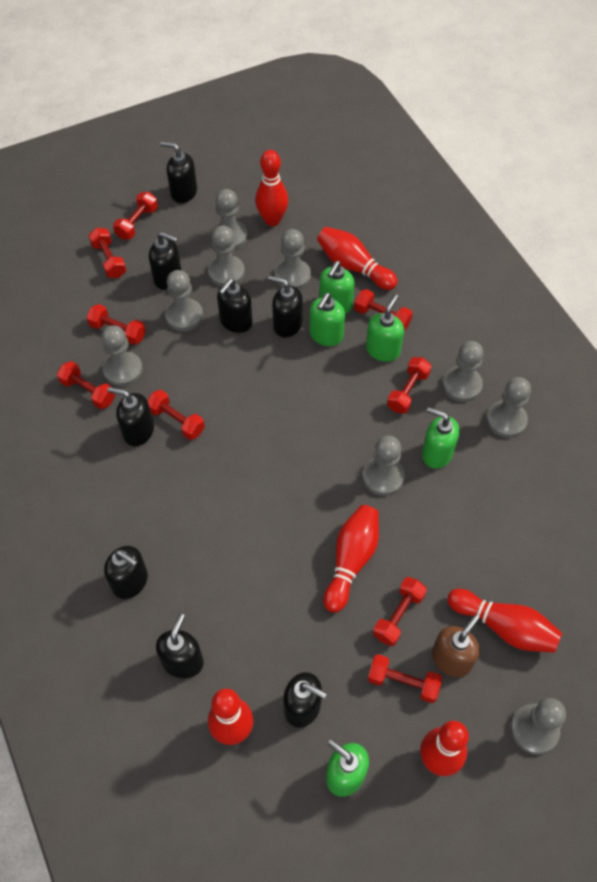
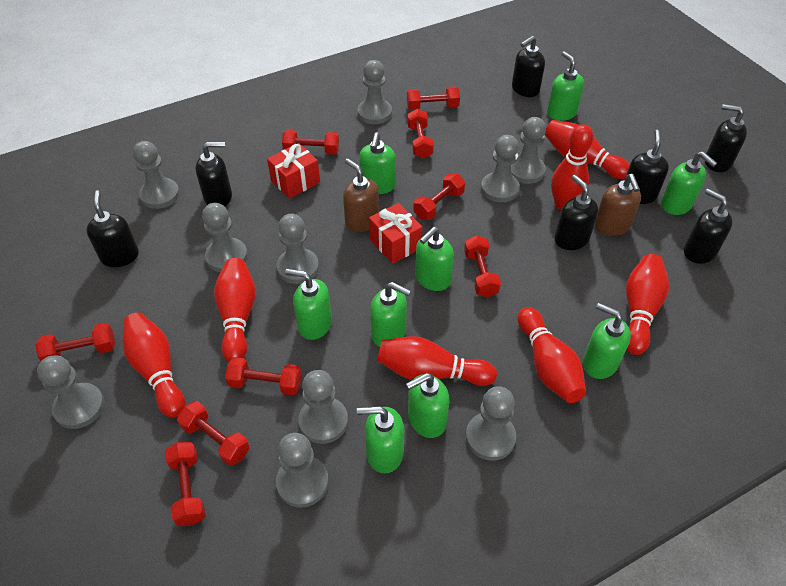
black soap dispenser: [104,546,148,599] [107,387,154,446] [149,232,182,290] [156,614,204,678] [160,141,197,203] [217,279,253,333] [268,276,303,338] [283,672,327,728] = 8 -> [86,190,139,267] [195,142,232,206] [512,36,545,97] [554,175,598,250] [626,130,669,204] [684,189,733,264] [705,104,747,172] = 7
brown soap dispenser: [432,615,480,677] = 1 -> [343,159,379,232] [595,174,641,236] = 2
green soap dispenser: [309,293,345,346] [319,261,354,314] [326,739,369,797] [366,294,404,362] [422,407,459,469] = 5 -> [285,269,332,340] [357,406,404,474] [359,132,396,194] [370,282,411,347] [406,373,449,438] [415,227,454,291] [547,51,584,121] [583,303,631,379] [661,152,717,215] = 9
grey pawn: [101,325,143,386] [165,270,203,331] [208,225,245,287] [212,189,248,250] [275,229,311,289] [363,435,405,496] [442,341,484,402] [486,377,531,438] [510,698,566,755] = 9 -> [37,355,105,429] [133,141,180,209] [202,203,248,272] [276,433,329,508] [277,214,319,284] [298,370,348,444] [358,60,392,124] [466,386,516,461] [481,135,520,202] [511,117,546,184] = 10
red bowling pin: [208,688,254,745] [255,150,288,226] [317,227,398,290] [323,505,379,613] [420,721,469,776] [447,589,562,653] = 6 -> [123,313,185,418] [214,258,256,362] [377,336,497,386] [517,307,586,403] [545,120,630,179] [551,125,594,210] [626,254,669,355] = 7
red gift: none = 0 -> [267,143,320,199] [369,203,422,264] = 2

